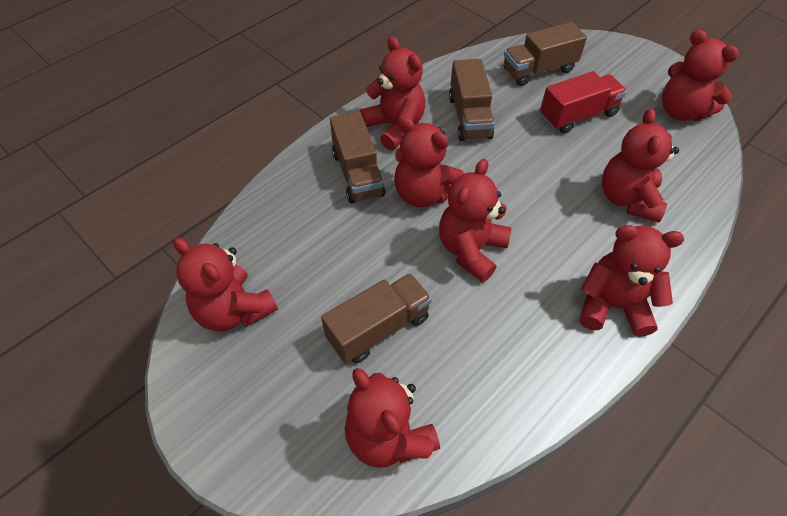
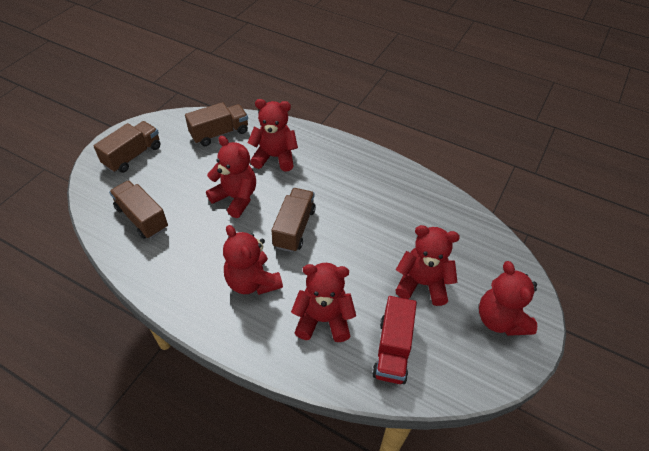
red teddy bear: [174,238,278,332] [345,368,440,468] [360,36,425,150] [394,117,465,207] [439,159,511,282] [580,225,684,337] [602,108,679,222] [662,30,739,121] = 8 -> [206,136,256,218] [223,225,283,295] [247,99,298,172] [291,263,356,342] [395,225,460,306] [479,261,537,336] = 6

